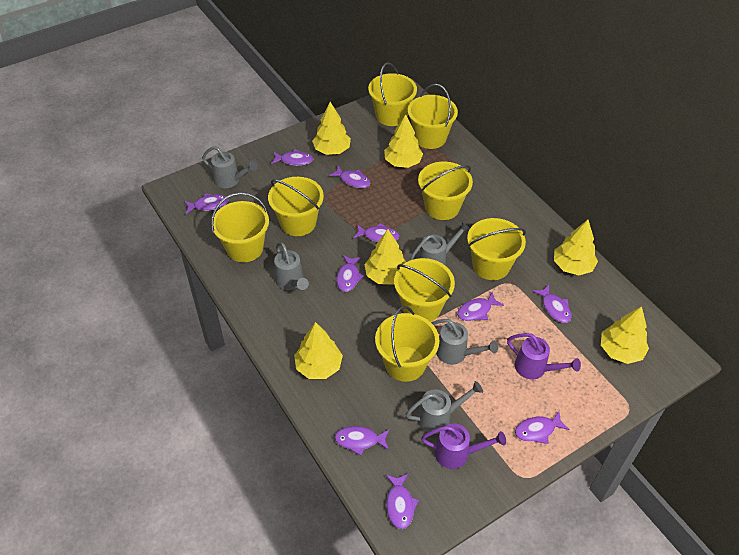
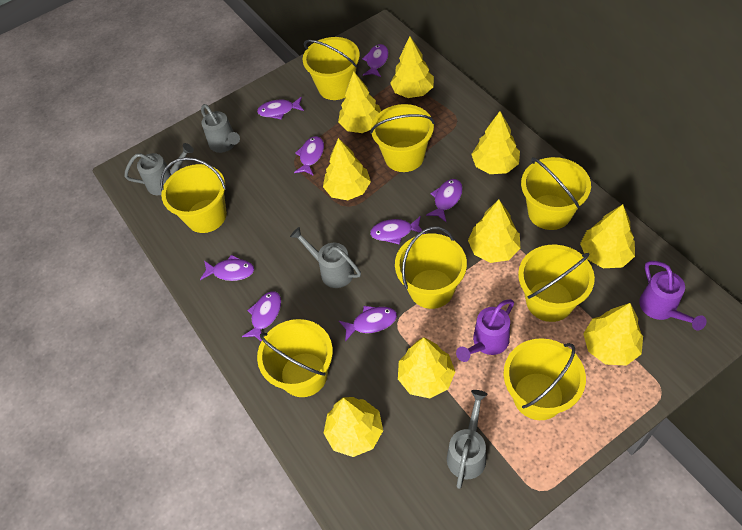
grey watering can: [202,146,258,188] [274,242,309,290] [405,381,483,434] [410,222,470,266] [431,319,498,365] = 5 -> [124,143,194,195] [201,104,240,153] [290,227,361,288] [447,390,488,489] = 4
purple fish: [184,193,228,214] [271,149,313,166] [329,166,370,188] [335,426,390,456] [336,255,364,292] [353,223,399,242] [386,473,419,529] [457,292,504,321] [515,411,570,444] [532,285,571,323] = 10 -> [200,255,254,281] [242,291,281,341] [257,97,304,120] [294,136,324,176] [339,306,397,342] [362,44,389,77] [370,216,425,245] [426,179,463,222] = 8
yellow tree: [294,322,343,379] [312,102,351,155] [364,229,406,285] [384,114,423,168] [554,220,598,275] [601,306,649,364] = 6 -> [323,138,371,200] [323,397,383,457] [338,72,381,133] [390,36,434,98] [398,337,455,398] [468,199,521,263] [471,111,520,174] [580,204,635,268] [583,303,643,366] = 9

